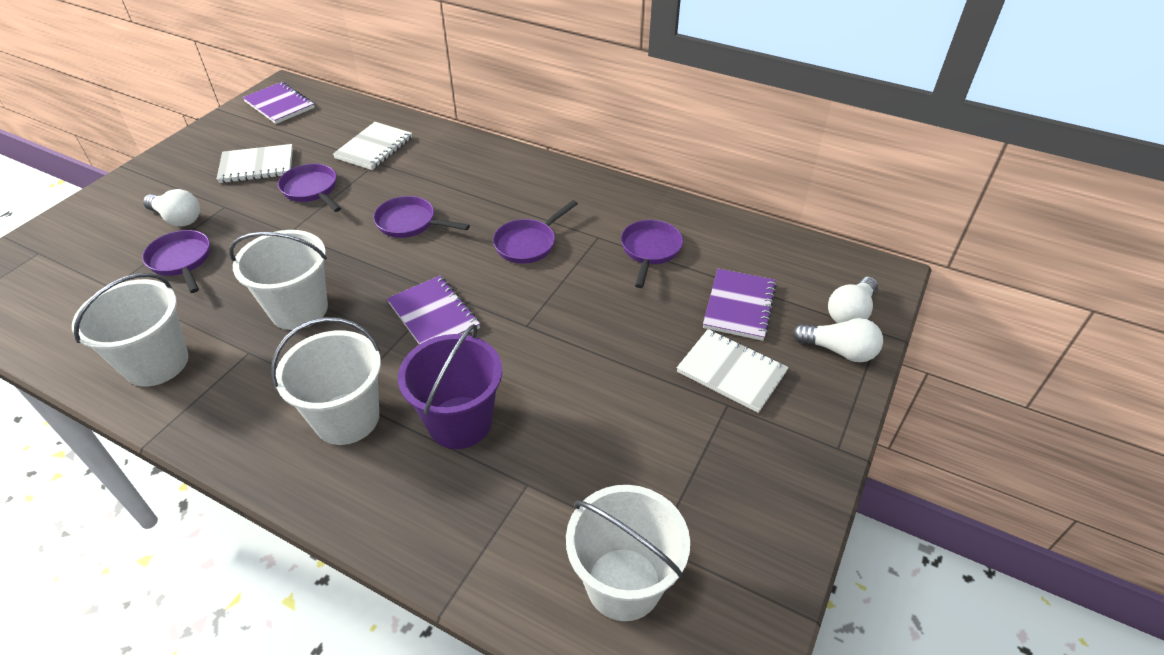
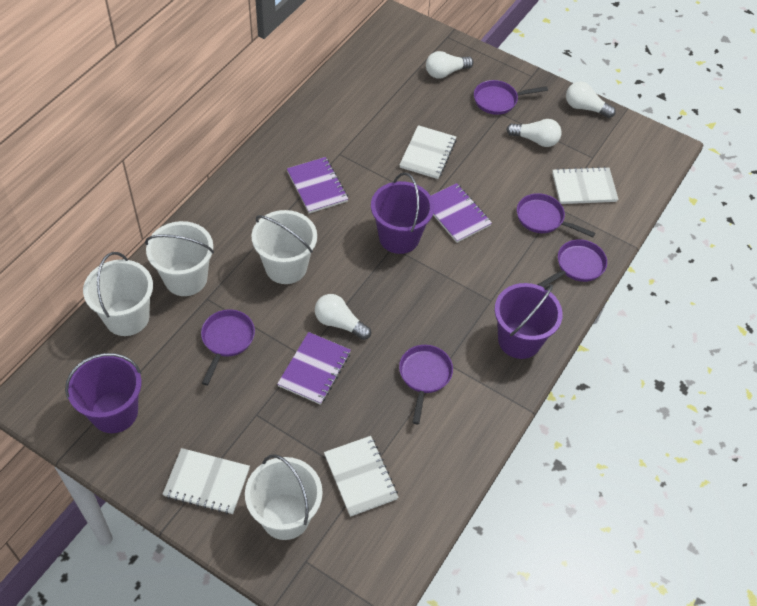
purple bucket: [398,324,502,449] = 1 -> [65,353,141,433] [371,172,434,254] [494,283,563,359] = 3
white light bulb: [143,189,200,226] [792,318,883,362] [828,277,878,323] = 3 -> [315,294,371,340] [426,51,474,79] [507,119,562,147] [566,81,616,118] = 4
white notebook: [217,144,293,183] [333,122,412,170] [677,329,789,413] = 3 -> [163,448,250,514] [324,436,398,517] [399,125,457,179] [552,167,618,204] = 4

